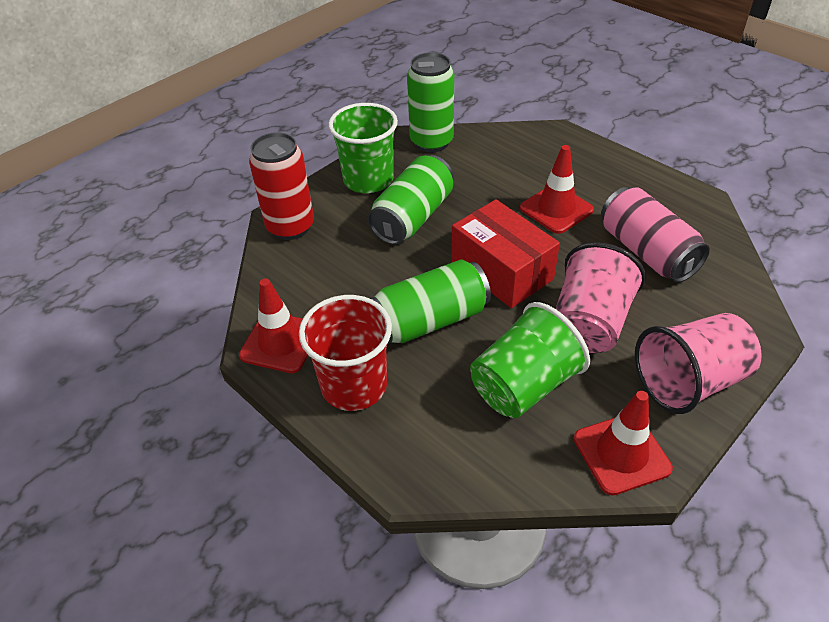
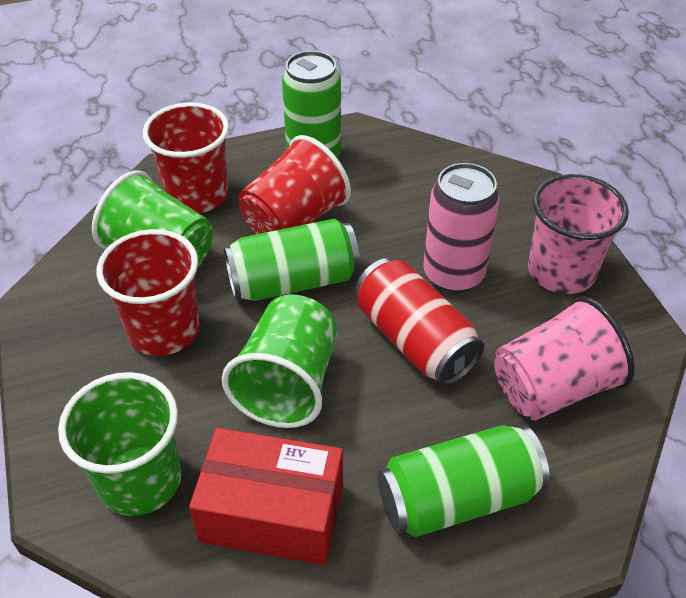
green cup: [328,103,398,193] [470,302,590,418] = 2 -> [58,372,181,516] [92,170,212,268] [222,295,338,428] = 3
red cup: [299,295,392,411] = 1 -> [96,229,200,356] [143,102,229,213] [239,135,351,234] = 3
red traffic cone: [239,278,308,373] [520,145,594,234] [574,391,673,496] = 3 -> none = 0

